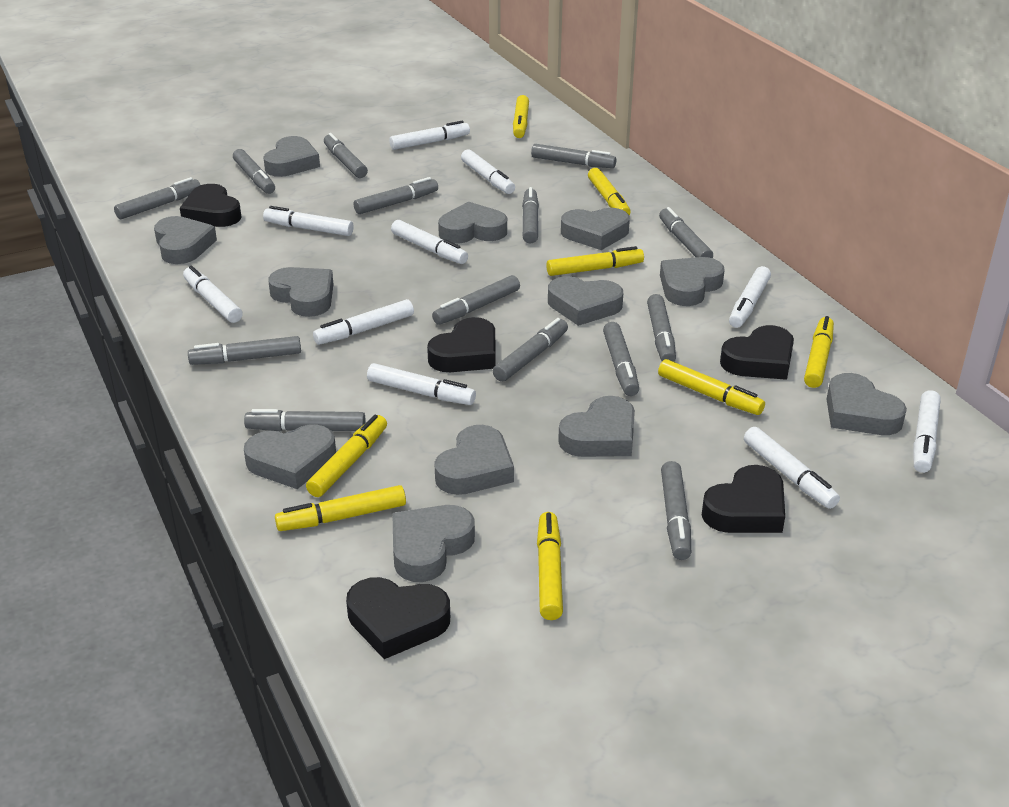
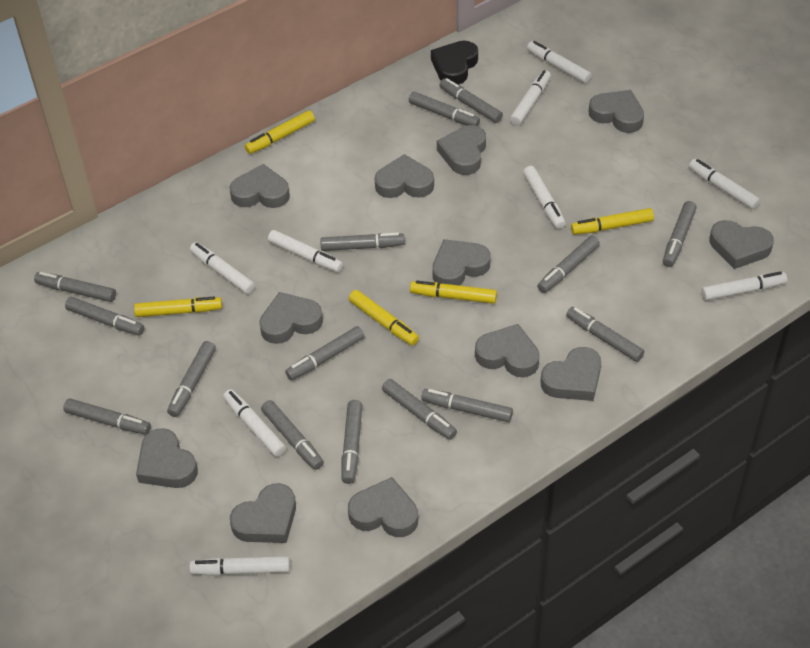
black heart: [180,184,242,227] [346,577,450,659] [427,317,496,372] [702,465,785,533] [720,325,794,380] = 5 -> [431,41,478,85] = 1
grey marker: [114,177,200,219] [188,336,301,365] [233,149,275,194] [244,409,365,431] [324,133,368,178] [354,177,438,214] [432,275,520,325] [493,318,568,382] [522,187,539,244] [531,144,616,168] [603,322,639,396] [647,294,676,362] [659,207,713,258] [661,461,691,560] = 14 -> [34,272,116,302] [63,398,151,435] [65,297,144,336] [167,341,216,417] [261,400,324,470] [285,326,364,380] [320,233,405,251] [342,400,362,484] [382,379,457,440] [409,91,480,126] [421,389,513,422] [440,78,503,123] [537,236,600,293] [566,307,645,362] [663,201,697,267] = 15
white marker: [183,266,243,323] [263,206,354,236] [313,299,414,345] [367,363,476,405] [389,121,470,150] [391,220,468,264] [461,149,515,194] [729,266,771,328] [744,427,840,509] [914,390,941,473] = 10 -> [189,556,290,576] [190,242,255,294] [223,389,286,457] [268,230,343,272] [510,70,551,125] [523,166,566,229] [527,41,591,83] [689,159,760,210] [701,271,787,301] = 9
yellow marker: [275,485,406,531] [306,415,387,497] [513,95,529,138] [537,512,563,620] [546,246,644,276] [588,168,631,215] [658,359,765,415] [804,316,834,388] = 8 -> [134,297,222,317] [245,110,315,154] [349,290,419,346] [410,281,497,304] [571,208,654,235] = 5

